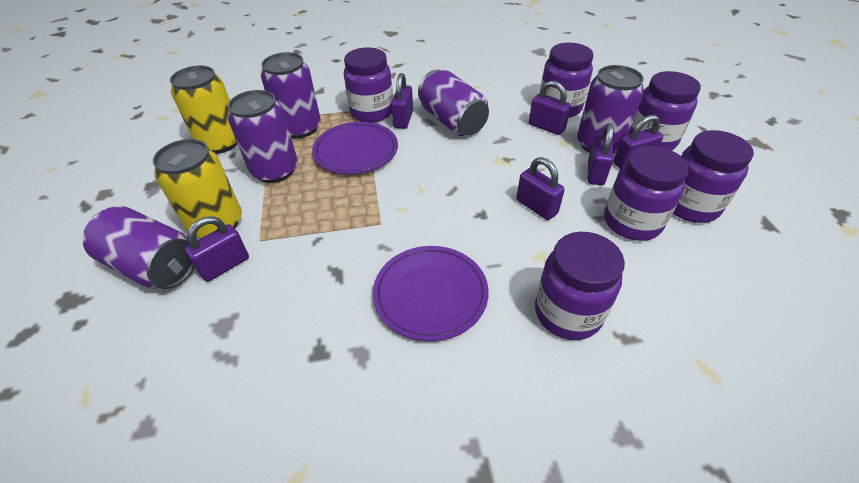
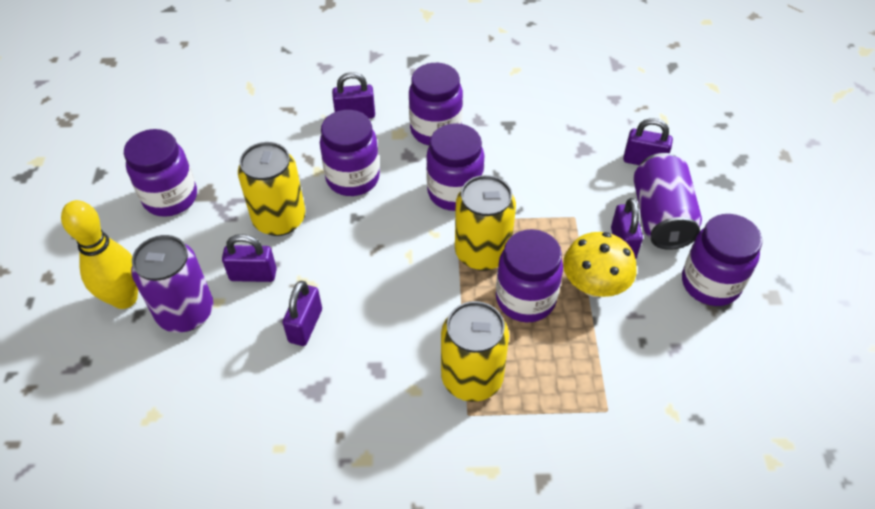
purple can: [82,206,195,289] [228,90,298,183] [261,52,321,138] [418,70,489,136] [577,65,644,154] = 5 -> [131,235,213,332] [633,153,702,250] = 2
purple padlock: [185,216,249,282] [391,73,413,129] [516,157,565,220] [529,81,571,135] [588,123,614,185] [613,115,663,169] = 6 -> [222,234,277,282] [282,281,322,346] [332,72,375,119] [611,198,643,259] [623,118,673,165] = 5
purple plate: [312,122,398,174] [373,246,489,341] = 2 -> none = 0
yellow bowling pin: none = 0 -> [61,200,138,309] = 1
yellow can: [153,139,242,238] [170,66,237,154] = 2 -> [238,142,306,236] [441,301,509,402] [455,175,516,271] = 3
yellow mushroom: none = 0 -> [563,232,637,297] = 1

